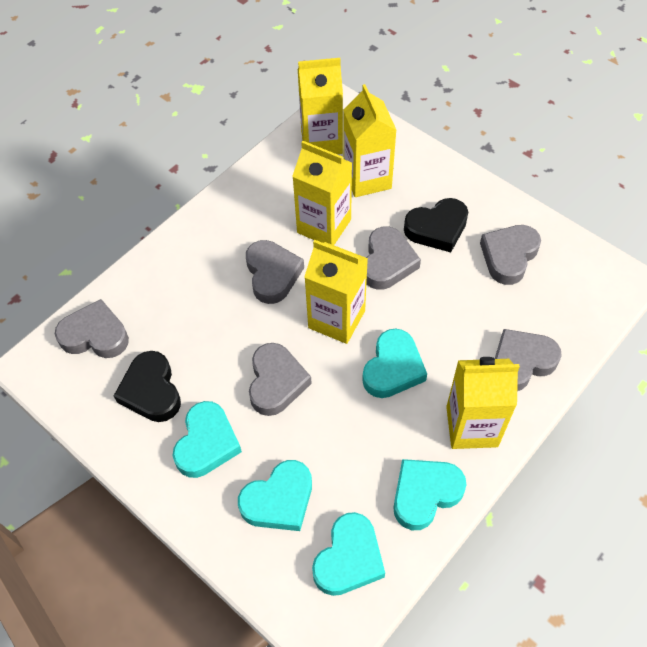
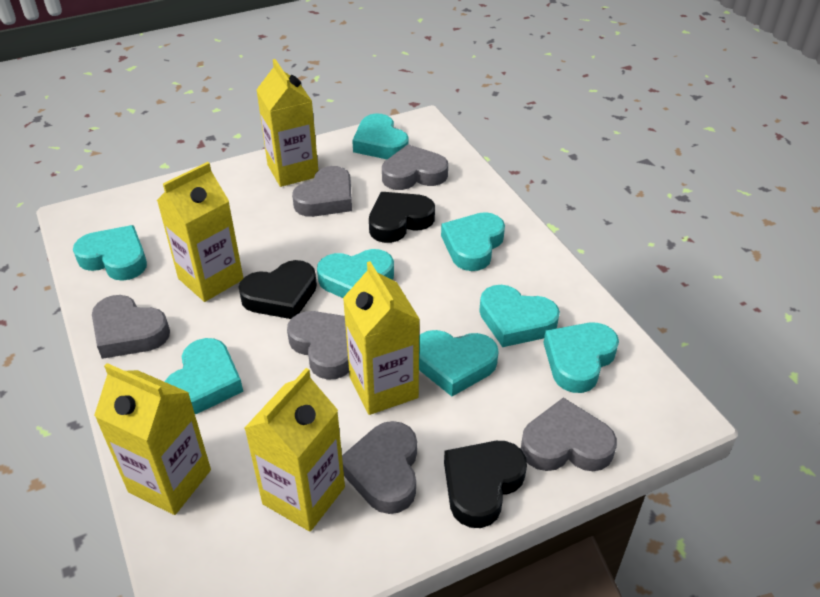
black heart: [114,351,181,422] [404,198,468,252] = 2 -> [239,260,317,319] [369,192,435,243] [444,441,527,528] = 3
turquoise heart: [172,401,242,478] [238,460,312,531] [312,512,385,596] [362,329,427,398] [394,459,467,530] = 5 -> [73,225,147,281] [165,338,243,414] [317,249,394,298] [352,114,409,159] [419,330,499,396] [441,212,505,271] [479,285,560,347] [543,323,619,393] = 8

